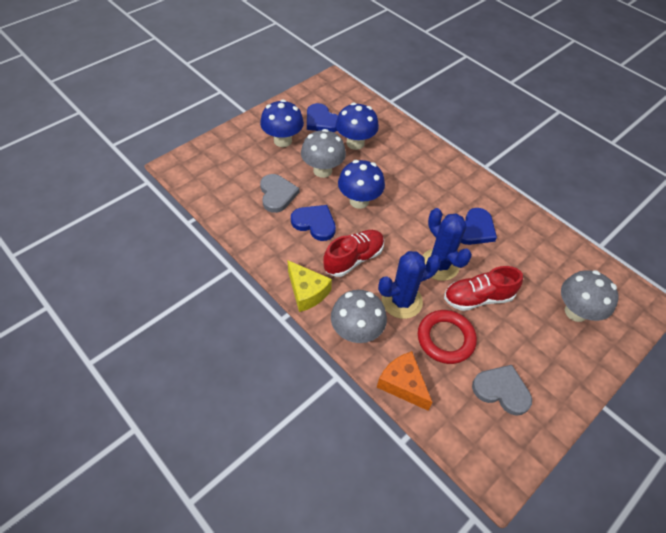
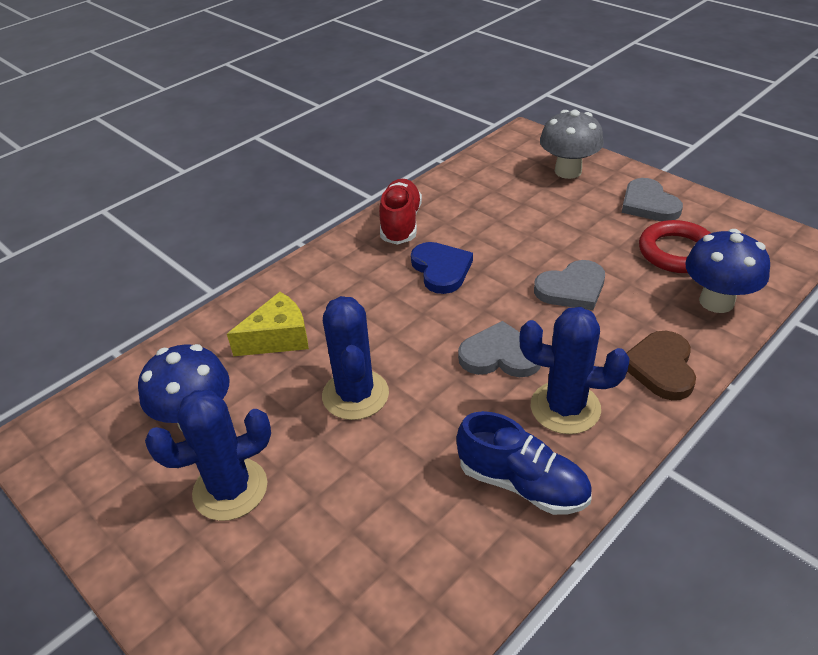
blue cactus: [378,251,441,319] [422,208,472,281] = 2 -> [145,390,271,521] [322,296,389,420] [519,307,630,434] = 3
blue heart: [291,205,336,241] [307,103,338,132] [461,208,497,245] = 3 -> [411,242,473,294] = 1
blue mushroom: [260,100,304,147] [336,103,379,150] [338,160,385,209] = 3 -> [138,344,230,431] [685,229,770,313] = 2
blue shoe: none = 0 -> [456,411,592,515] = 1
brown heart: none = 0 -> [626,331,696,400] = 1
grey heart: [260,174,299,213] [472,365,532,416] = 2 -> [458,321,541,377] [534,260,605,310] [622,178,683,221] = 3
grey mushroom: [301,129,346,178] [331,290,387,343] [561,270,619,322] = 3 -> [540,110,604,179] = 1
orange cheese: [377,351,433,411] = 1 -> none = 0
red shoe: [323,230,384,277] [444,266,523,311] = 2 -> [379,179,422,245] = 1

